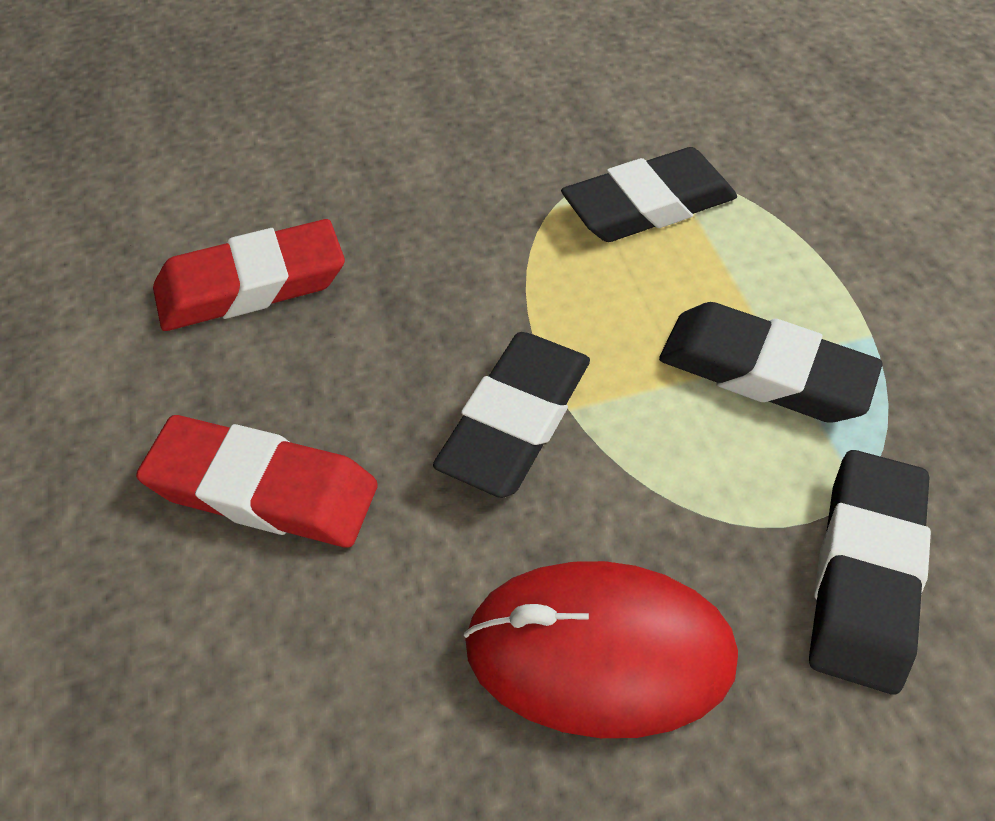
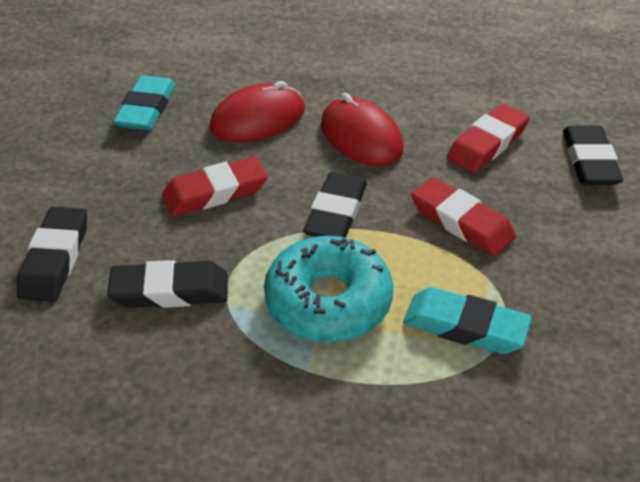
red eraser: [136,415,378,548] [153,219,345,331] = 2 -> [162,156,268,216] [411,177,516,257] [447,104,530,173] = 3
red mouse: [464,561,738,738] = 1 -> [209,81,305,142] [321,93,403,166] = 2
turquoise donut: none = 0 -> [264,236,393,342] = 1
turquoise eraser: none = 0 -> [113,75,176,130] [403,287,532,354] = 2

